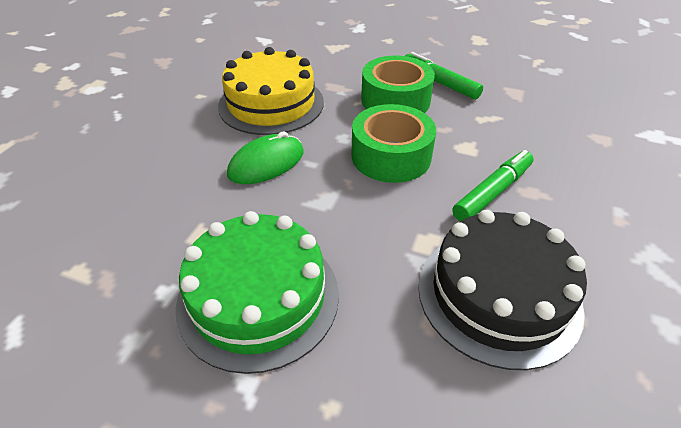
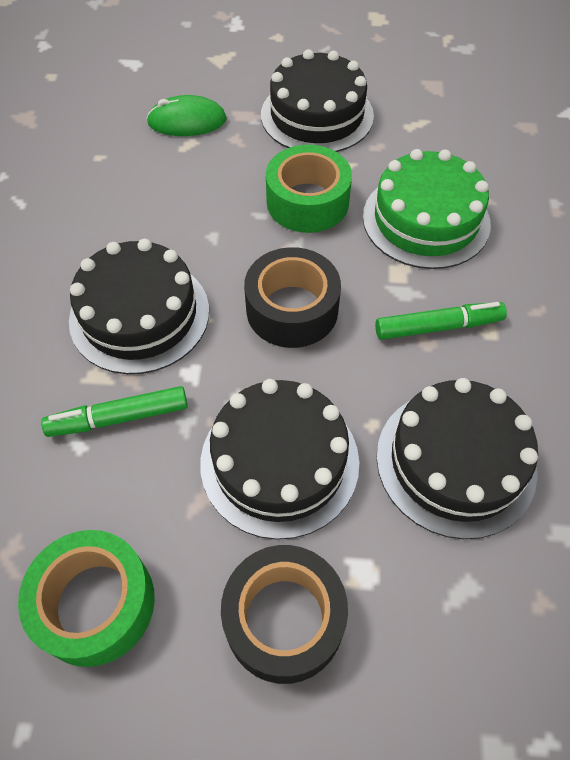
black cake: [418,210,587,370] = 1 -> [69,239,209,374] [200,379,359,540] [261,49,374,152] [376,378,538,539] = 4
black tape: none = 0 -> [221,545,348,684] [244,247,341,348] = 2
yellow cake: [218,47,324,135] = 1 -> none = 0

